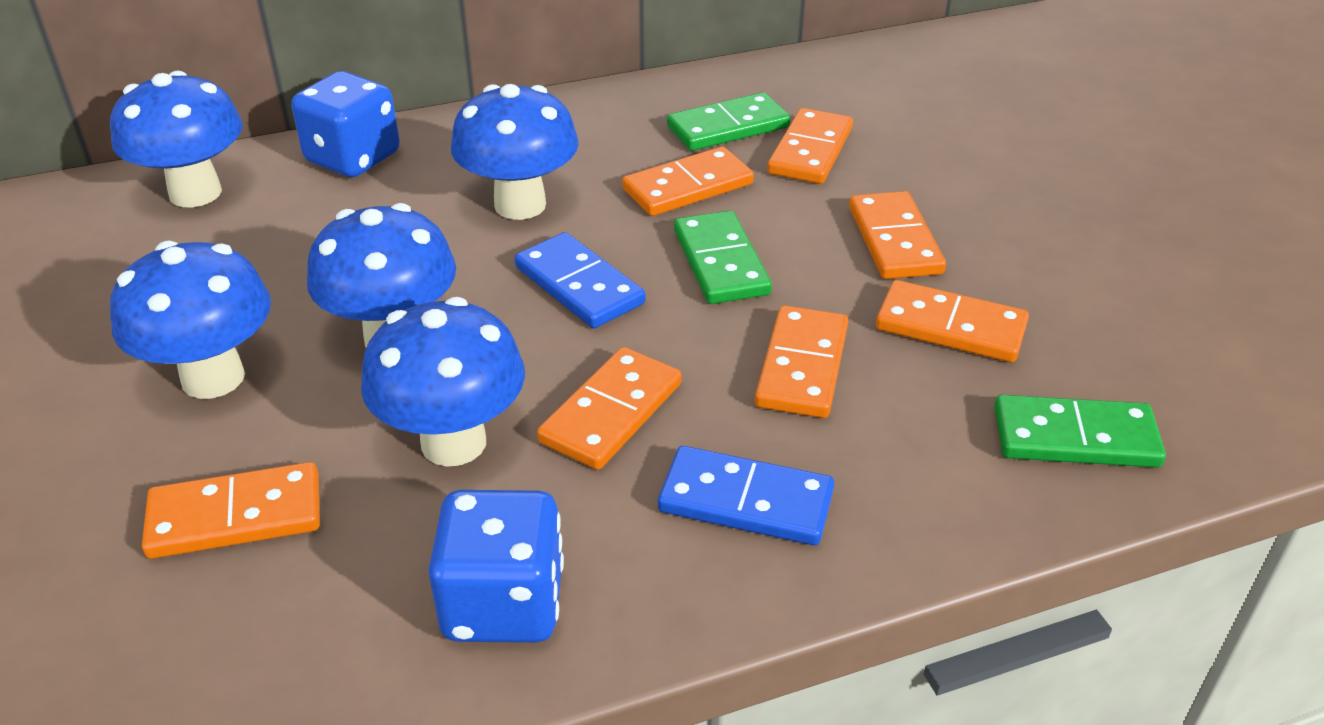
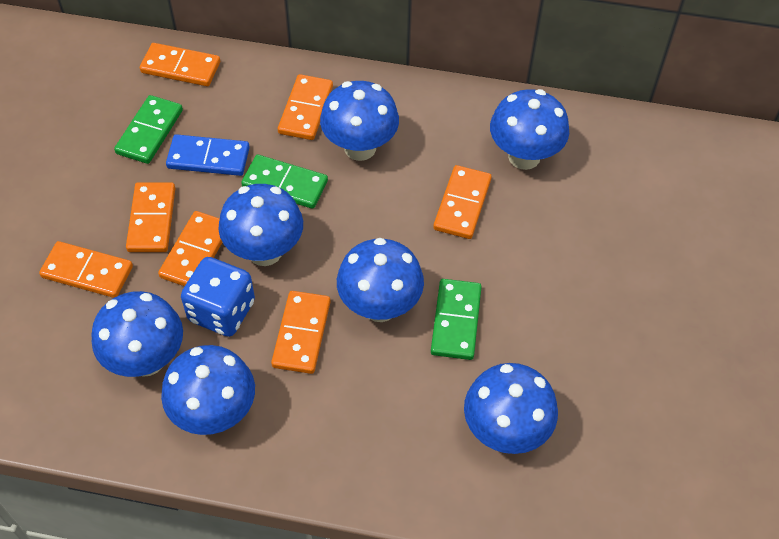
blue dice: [291,71,400,177] [428,490,564,643] = 2 -> [181,257,255,337] = 1
blue domino: [515,232,645,328] [658,446,834,545] = 2 -> [166,134,250,176] = 1
blue mushroom: [110,71,243,207] [110,241,271,399] [307,203,456,347] [361,297,525,467] [451,84,579,220] = 5 -> [91,291,183,377] [161,345,255,435] [218,184,303,266] [320,81,399,161] [337,238,424,322] [464,363,558,454] [490,89,569,170] = 7

